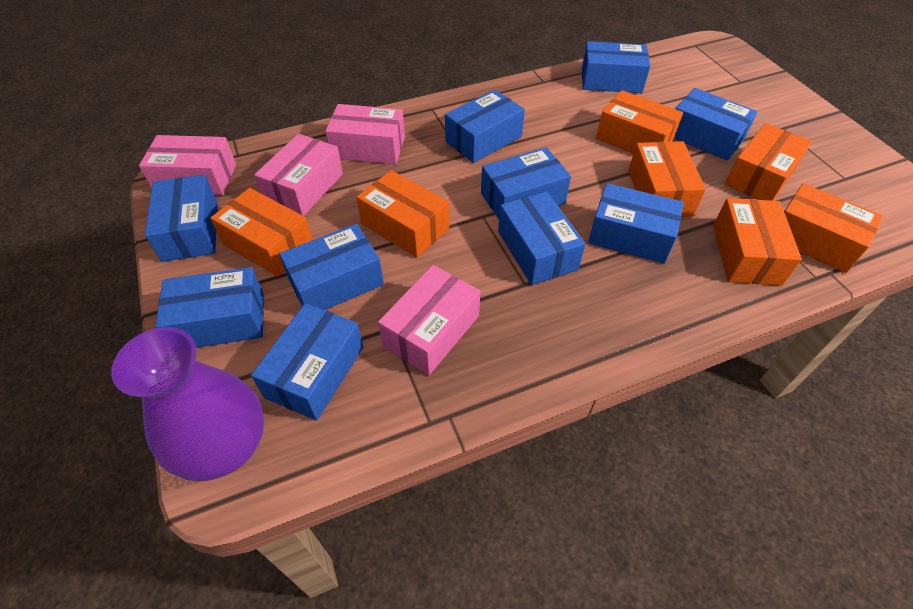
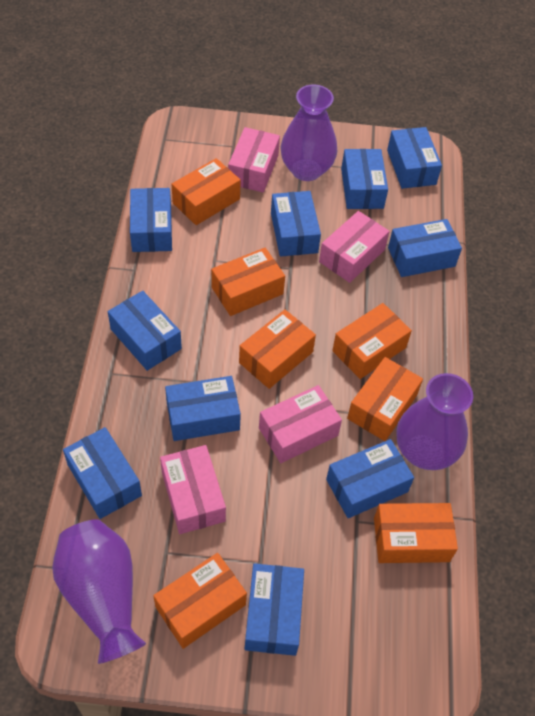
purple vase: [111,327,264,482] = 1 -> [52,519,146,664] [280,85,337,181] [397,373,473,470] = 3

